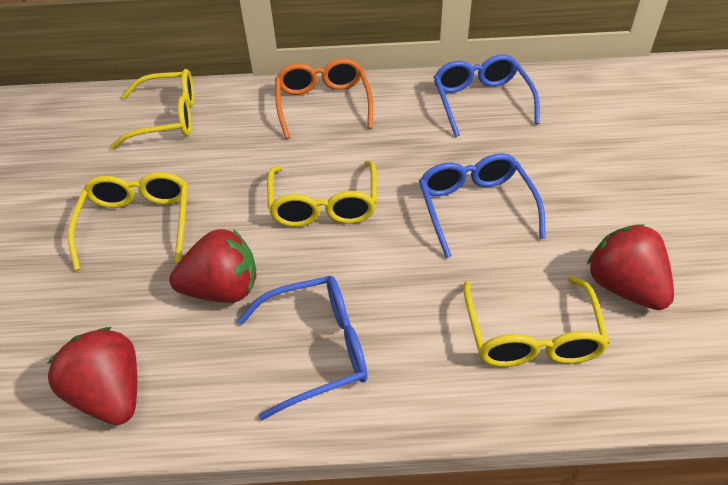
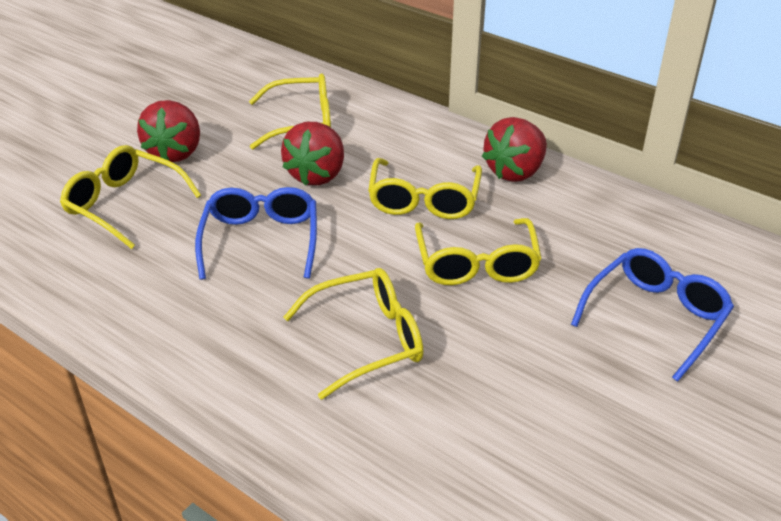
blue glasses: [237,276,368,420] [419,153,546,258] [434,55,540,137] = 3 -> [195,187,317,280] [571,248,734,382] = 2
orange glasses: [275,58,373,139] = 1 -> none = 0
yellow glasses: [68,172,188,270] [110,69,194,149] [267,161,377,227] [463,276,610,367] = 4 -> [60,145,201,249] [249,73,331,149] [283,268,424,400] [368,158,482,219] [415,218,542,285] = 5

